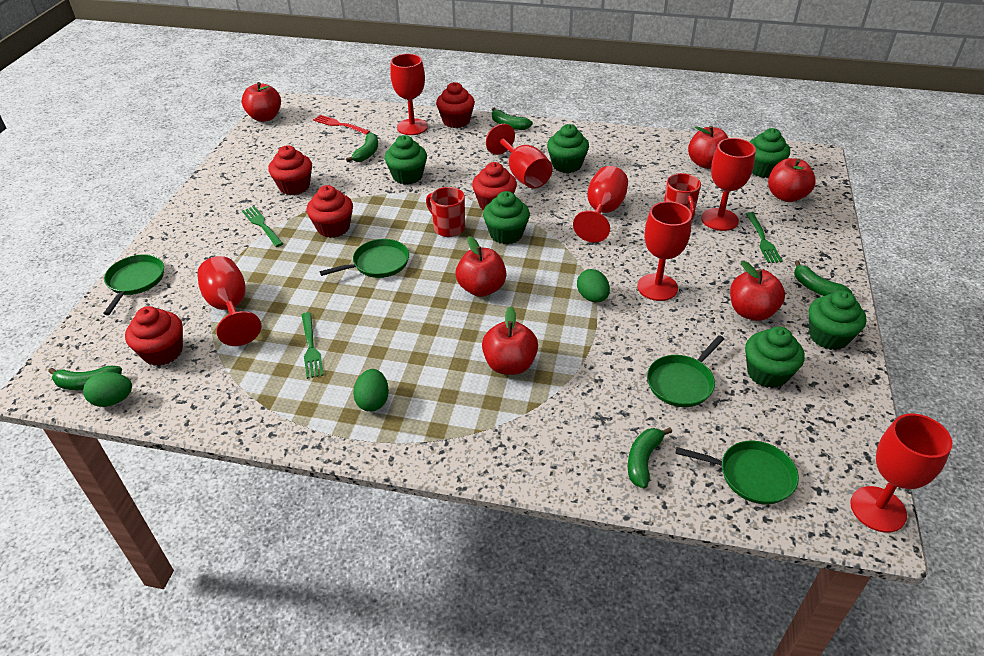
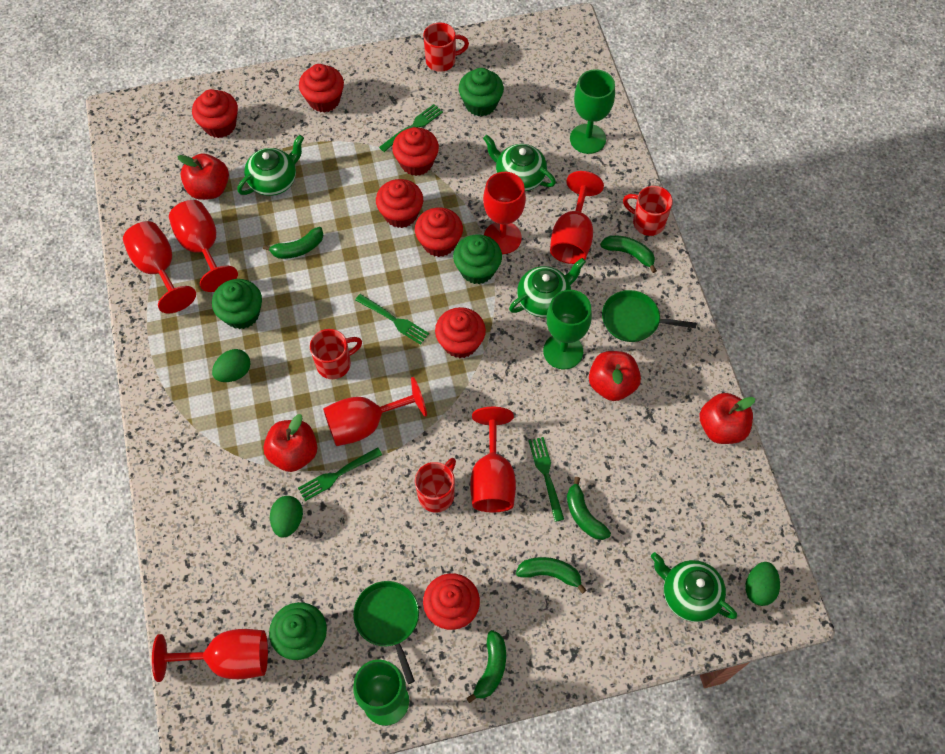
green cupcake: [385,135,427,185] [483,191,530,244] [547,124,589,173] [745,327,805,388] [749,128,790,178] [809,290,866,350] = 6 -> [212,279,262,329] [269,602,327,660] [453,234,502,284] [459,68,504,117] = 4
green fork: [242,206,283,247] [302,312,324,379] [746,212,782,263] = 3 -> [298,447,382,501] [355,294,429,345] [379,104,443,152] [528,437,564,522] = 4
green goblet: none = 0 -> [353,659,409,726] [543,290,592,369] [570,69,615,154] = 3
green pan: [103,254,164,315] [320,239,409,278] [647,335,724,407] [676,441,799,504] = 4 -> [353,581,419,684] [602,290,696,342] = 2
green teapot: none = 0 -> [237,135,304,196] [483,135,556,191] [509,258,586,317] [651,552,737,622] = 4
red apple: [242,82,281,122] [456,236,506,297] [482,306,538,375] [688,126,728,169] [730,261,785,321] [768,158,816,202] = 6 -> [177,153,229,200] [264,414,318,472] [589,351,641,401] [700,393,755,444] = 4
red cupcake: [125,306,183,366] [268,145,312,195] [307,185,353,238] [436,82,475,128] [472,162,517,210] = 5 -> [192,89,238,138] [299,64,344,113] [376,179,423,228] [392,127,439,176] [415,208,463,257] [423,573,480,630] [435,307,486,358] = 7
red fork: [313,115,370,135] = 1 -> none = 0
red mug: [426,187,465,237] [664,173,701,220] = 2 -> [310,329,362,379] [415,458,456,513] [423,22,469,72] [623,186,673,236] = 4

